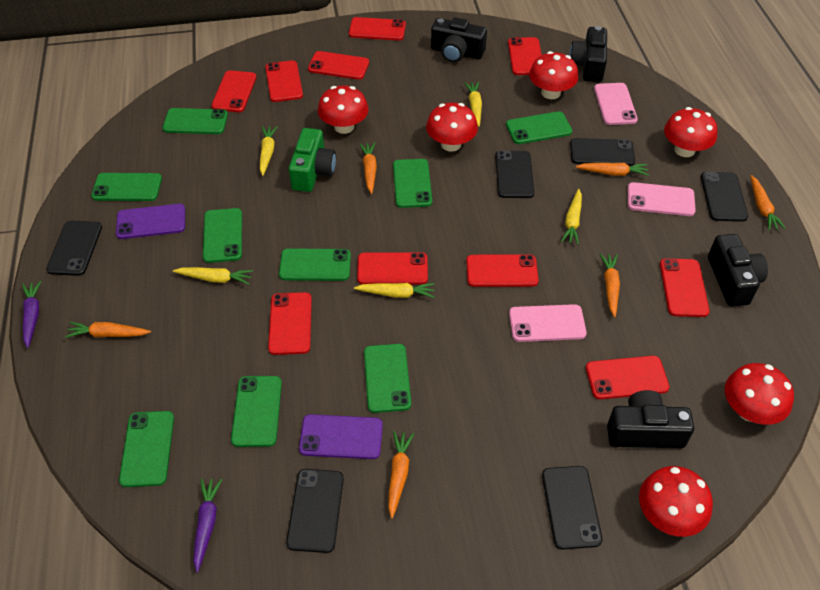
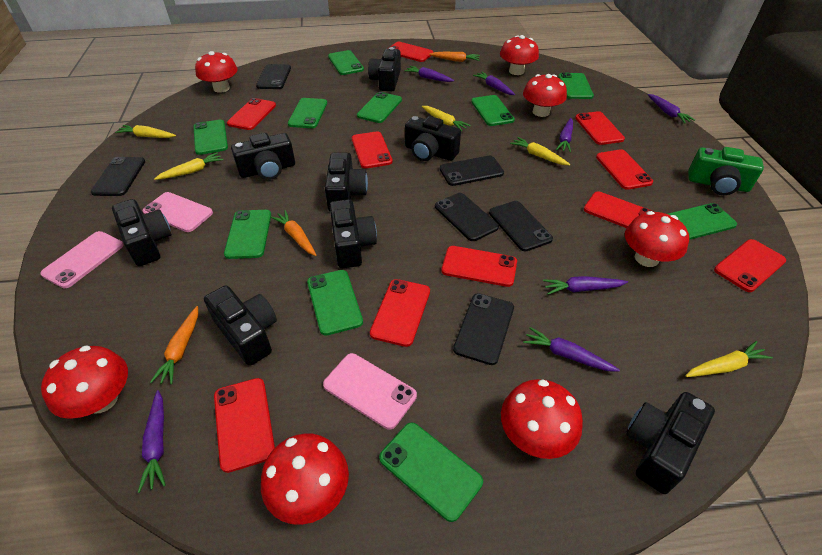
black camera: [431,17,487,62] [569,26,607,82] [607,390,694,448] [708,234,768,307] = 4 -> [112,199,172,266] [204,285,277,366] [231,133,295,180] [325,153,368,211] [330,199,377,268] [368,47,401,91] [405,116,461,161] [626,392,715,494] = 8
green phone: [91,173,162,201] [119,411,174,487] [163,108,228,134] [203,208,242,263] [231,376,282,447] [279,248,351,281] [364,344,411,413] [393,159,432,208] [506,111,572,144] = 9 -> [193,120,228,155] [224,210,271,259] [288,98,327,128] [307,270,363,336] [328,50,364,75] [357,92,402,123] [379,422,483,522] [471,95,515,126] [558,72,594,99] [668,203,737,240] = 10
orange carrot: [65,322,151,338] [359,142,377,194] [388,431,414,519] [575,163,649,176] [600,253,620,317] [750,175,786,230] = 6 -> [150,306,198,384] [270,210,317,256] [429,52,480,62] = 3
purple carrot: [22,281,41,348] [193,479,222,573] = 2 -> [138,390,166,493] [404,66,454,82] [473,72,515,95] [523,327,620,372] [543,276,628,294] [556,118,573,153] [648,94,695,123] = 7
purple phone: [116,204,185,239] [299,414,383,459] = 2 -> none = 0
red mushroom: [318,85,368,134] [426,103,478,152] [529,51,578,99] [639,466,713,537] [664,107,718,157] [725,363,794,425] = 6 -> [41,345,128,419] [195,51,238,93] [261,433,349,525] [500,35,539,75] [501,379,583,459] [523,74,567,117] [625,211,689,267] = 7

